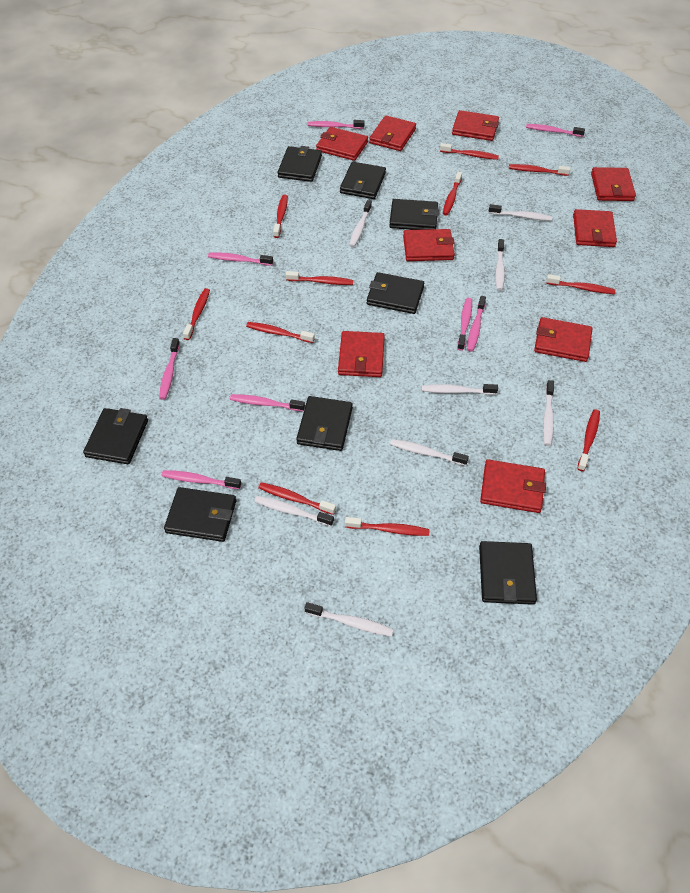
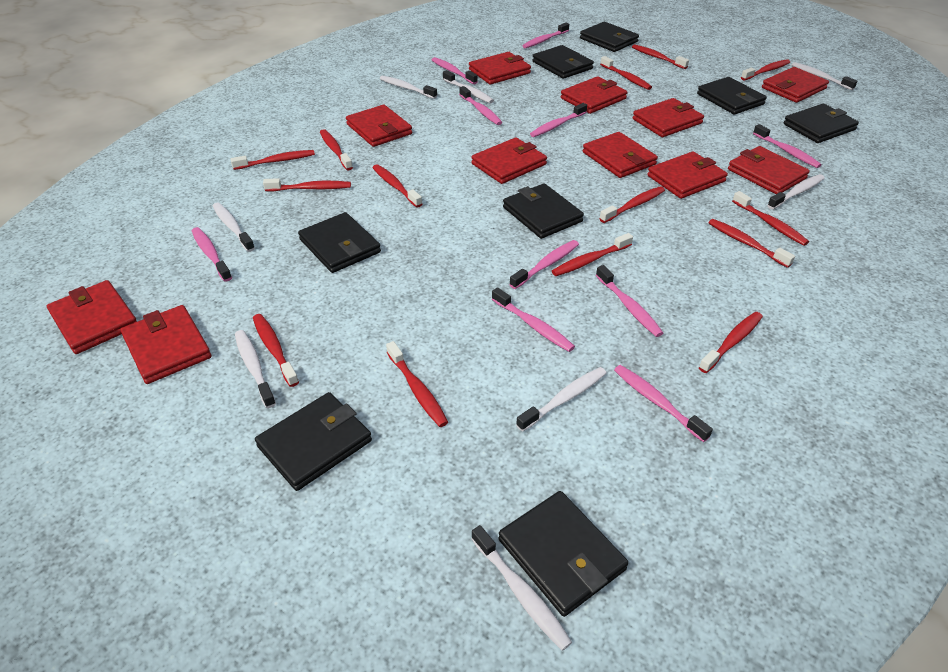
pink toothbrush: [159,338,180,400] [162,470,241,489] [208,252,273,266] [230,394,305,411] [307,120,365,129] [457,298,472,351] [467,296,486,352] [526,124,585,137] = 8 -> [192,227,232,282] [432,57,478,84] [459,86,502,125] [492,287,575,352] [509,240,579,289] [522,23,569,48] [530,103,587,137] [596,265,663,337] [614,365,713,442] [753,124,822,168] = 10
red toothbrush: [183,288,210,340] [246,322,315,343] [258,482,336,515] [273,194,288,238] [286,271,353,285] [345,517,430,536] [440,143,499,160] [443,172,462,216] [509,164,570,176] [546,274,615,294] [577,409,600,471] = 11 -> [230,150,315,170] [253,314,299,387] [263,178,351,191] [320,129,353,170] [372,164,422,208] [386,341,448,427] [552,233,633,276] [599,186,665,223] [600,56,652,90] [632,44,689,69] [699,312,763,373] [709,219,795,268] [732,191,809,246] [741,59,790,80] = 14
red wallet: [316,127,368,161] [338,331,385,377] [369,115,416,151] [403,229,455,261] [452,110,499,141] [480,459,546,513] [534,317,593,362] [573,209,617,247] [591,167,636,201] = 9 -> [47,280,137,354] [120,305,211,384] [346,105,412,147] [469,52,531,85] [471,137,547,184] [561,76,628,114] [583,132,658,178] [633,98,704,137] [647,151,728,199] [728,146,810,194] [762,67,829,103] = 11

